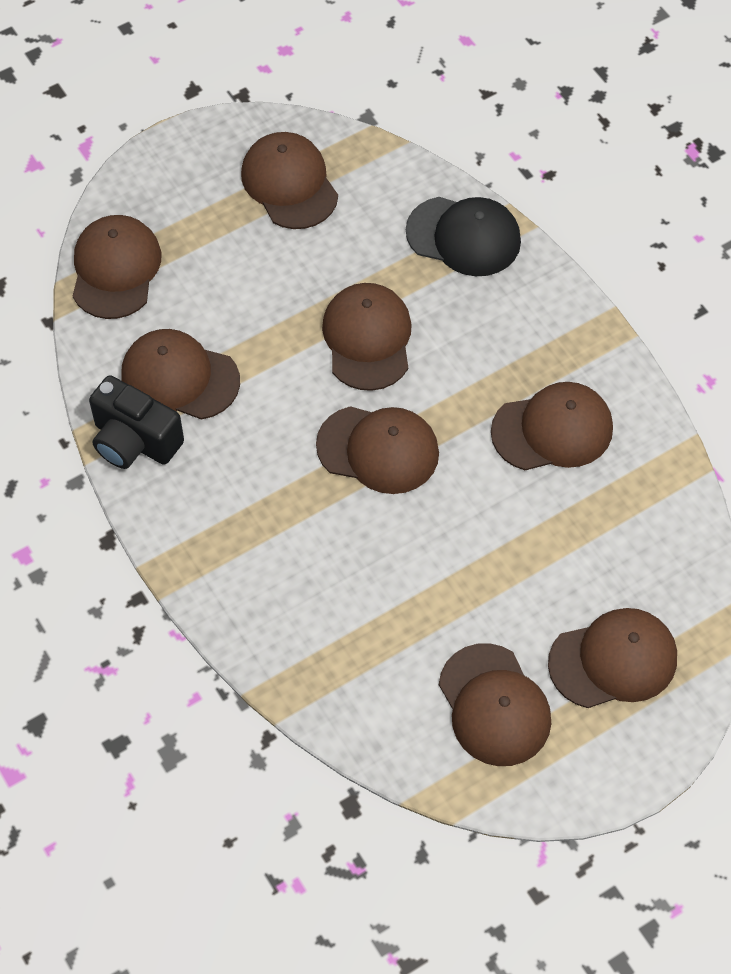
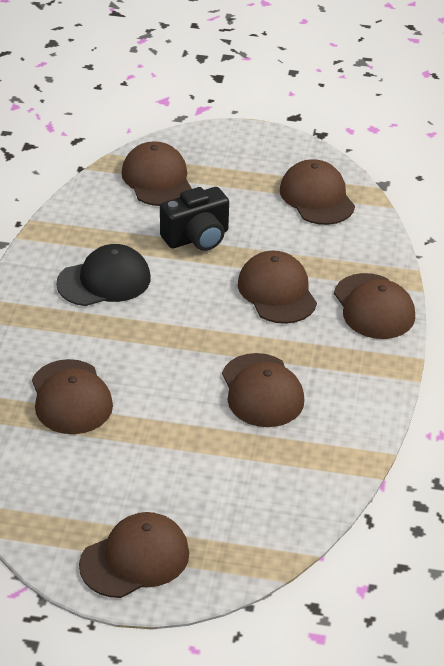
brown cap: [73,215,161,319] [121,329,240,420] [241,132,338,229] [316,406,439,494] [322,283,412,391] [439,643,551,766] [491,382,613,470] [548,608,677,708] = 8 -> [32,359,113,434] [79,512,189,598] [121,141,192,206] [222,353,304,427] [238,251,317,324] [280,159,355,225] [334,273,415,339] = 7

